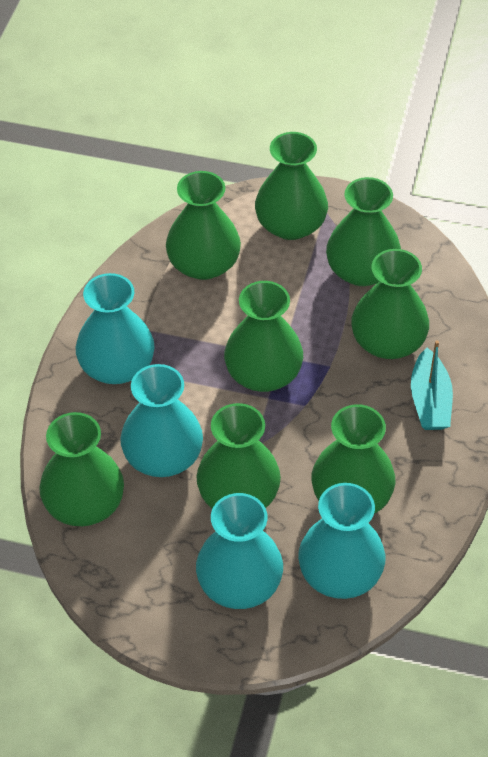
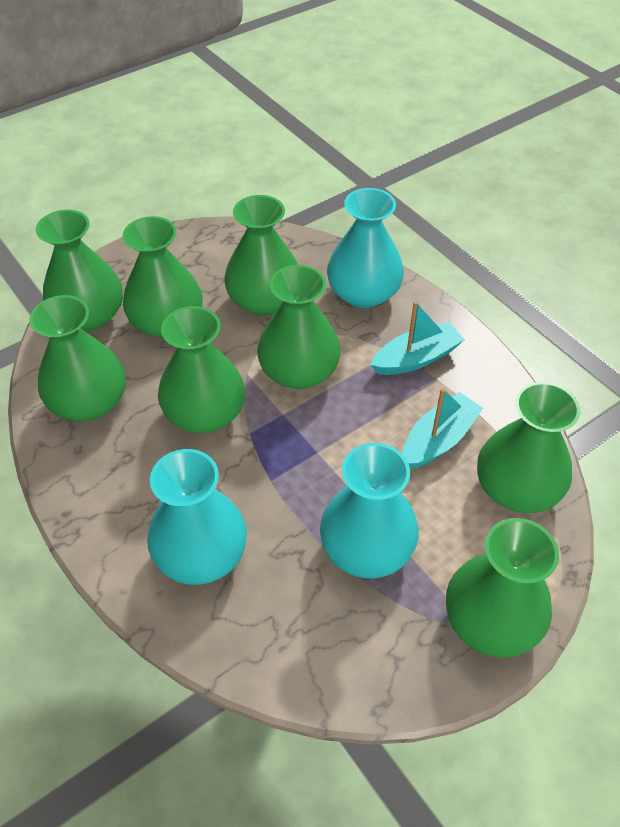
turquoise boat: [411,340,453,430] = 1 -> [371,301,465,375] [402,388,483,469] = 2
turquoise vase: [76,273,155,384] [120,364,203,477] [196,493,283,609] [298,483,385,599] = 4 -> [147,449,247,585] [320,443,419,578] [327,188,404,308] = 3

